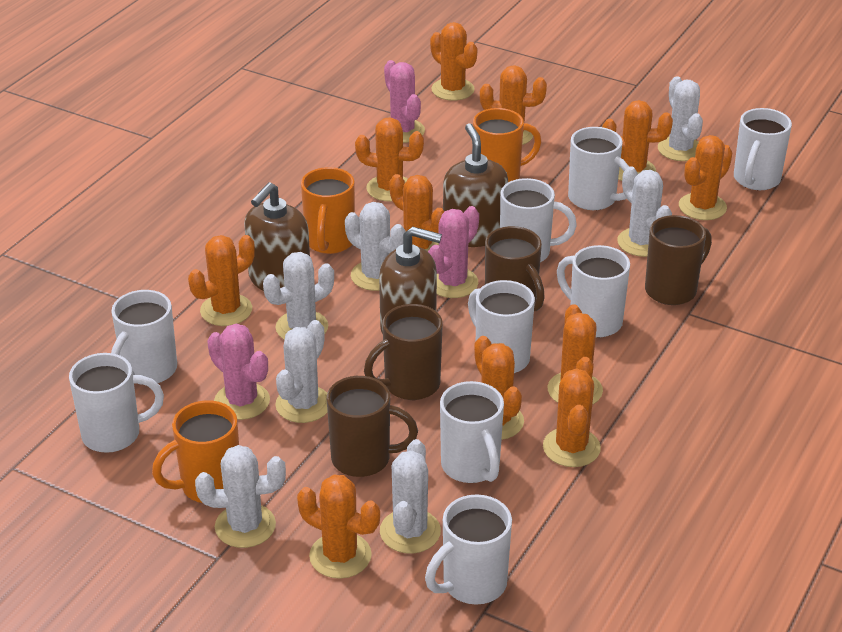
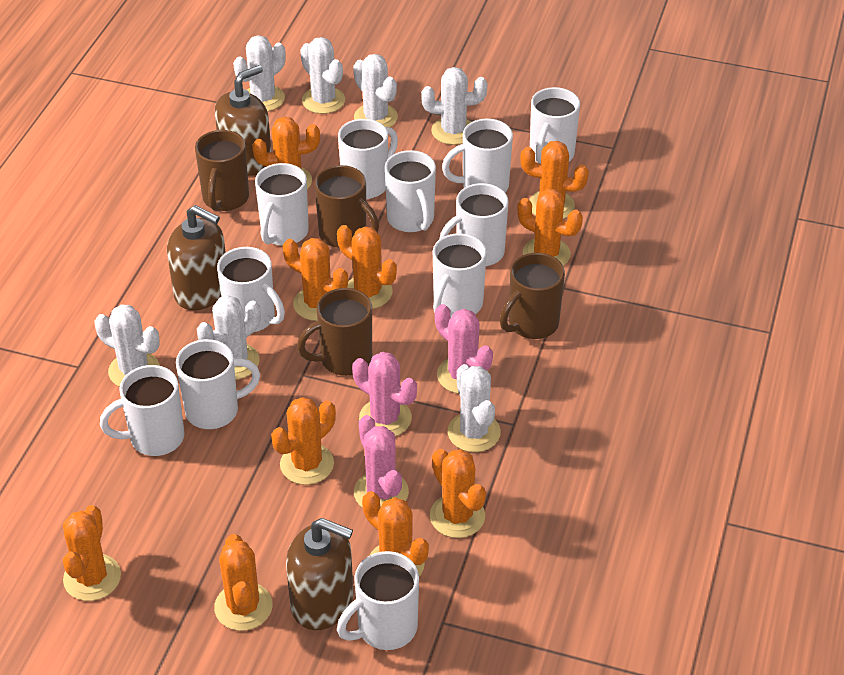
orange cactus: [188,235,255,326] [297,475,380,579] [355,117,424,201] [389,174,444,251] [430,22,478,101] [474,336,524,440] [480,65,547,145] [543,368,601,467] [547,304,603,405] [603,100,673,181] [679,135,733,220] = 11 -> [63,505,121,601] [214,534,273,631] [252,117,320,189] [271,397,336,485] [283,238,348,321] [337,225,397,309] [362,491,429,577] [430,449,486,538] [517,189,583,266] [520,141,589,219] = 10
orange mug: [152,400,239,503] [301,167,355,254] [473,108,542,182] = 3 -> none = 0
white mug: [69,353,164,453] [111,290,177,385] [425,494,512,605] [440,381,504,483] [468,280,535,373] [500,178,577,262] [557,245,630,338] [568,127,629,210] [734,108,792,190] = 9 -> [100,365,185,456] [176,339,260,429] [217,247,285,332] [255,163,309,246] [337,551,419,650] [338,119,398,199] [385,150,436,232] [433,233,487,317] [439,183,508,266] [442,119,513,192] [530,87,580,164] = 11

